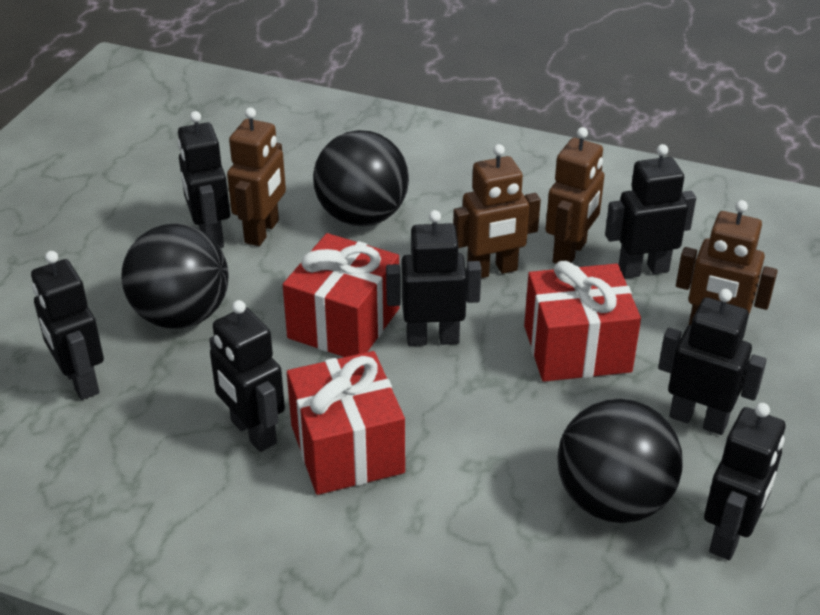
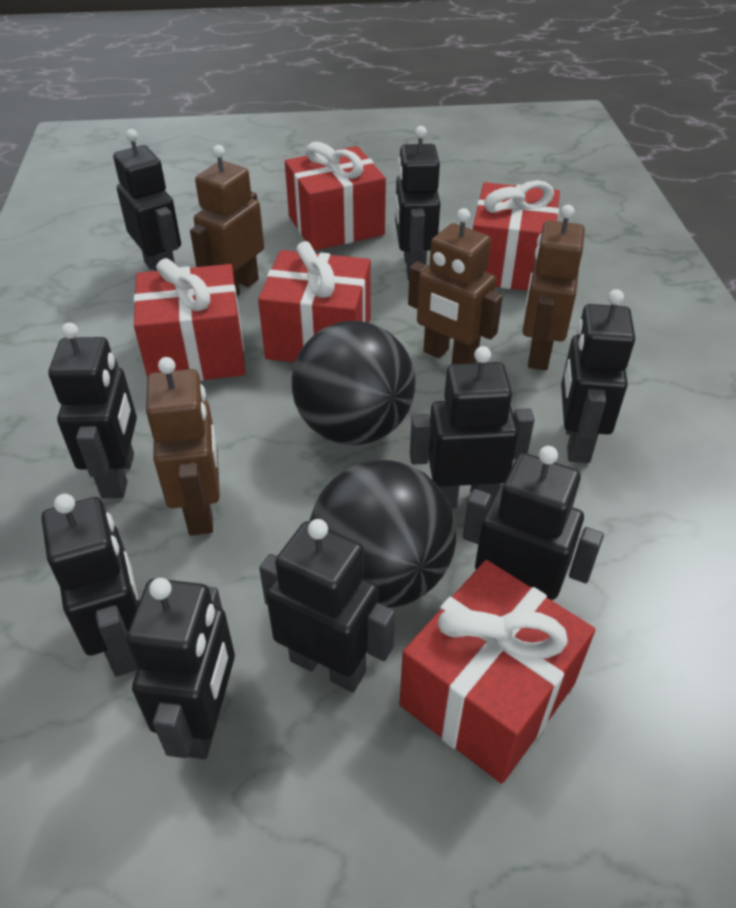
black ball: [121,223,228,329] [313,130,409,227] [557,399,683,523] = 3 -> [292,321,416,445] [310,460,456,608] = 2
black robot: [31,251,104,400] [177,111,230,248] [209,300,285,452] [386,210,482,346] [605,144,696,279] [658,289,767,435] [704,403,785,560] = 7 -> [42,494,139,677] [48,322,137,498] [113,129,181,271] [126,578,235,759] [259,519,395,692] [395,126,440,280] [410,346,534,509] [463,446,604,600] [561,289,635,463] = 9
red gift: [283,233,400,357] [287,351,405,495] [524,261,641,382] = 3 -> [134,258,246,381] [258,241,371,362] [285,142,386,251] [400,560,595,784] [473,180,560,291] = 5

